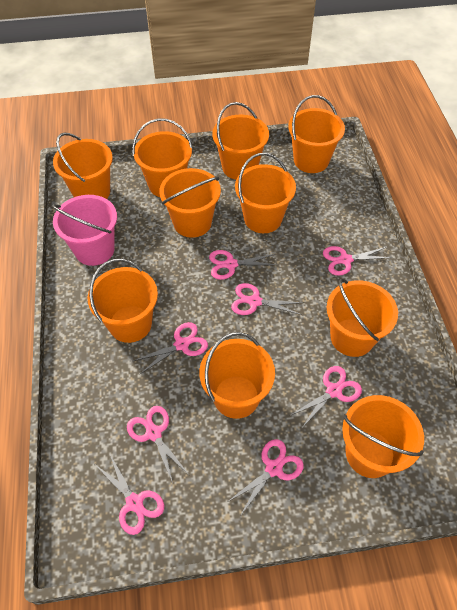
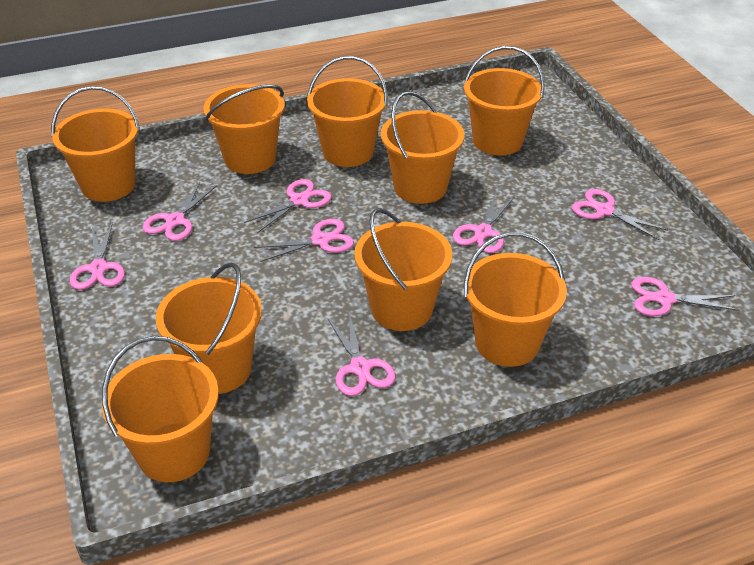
orange bucket: [53,132,113,199] [88,258,158,343] [132,118,193,197] [159,168,221,238] [199,332,275,419] [212,102,269,180] [235,153,296,233] [288,95,345,173] [327,279,398,357] [342,395,424,478] = 10 -> [51,86,140,202] [102,336,219,482] [156,262,262,394] [204,84,285,174] [307,56,388,167] [354,208,452,331] [381,91,465,204] [464,46,545,156] [464,232,567,367] = 9
pink bucket: [52,195,117,266] = 1 -> none = 0

